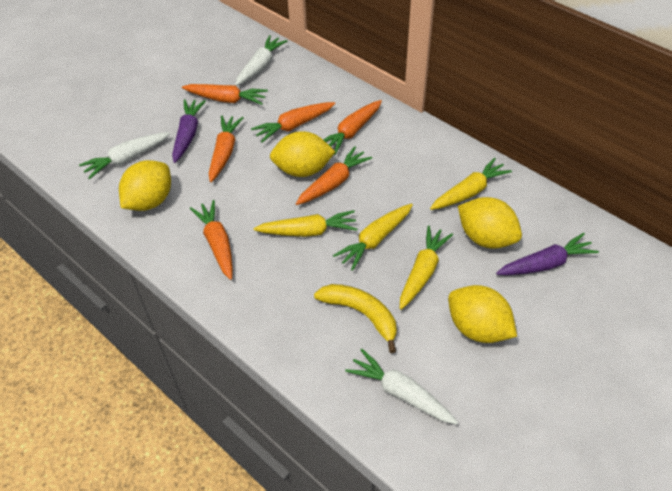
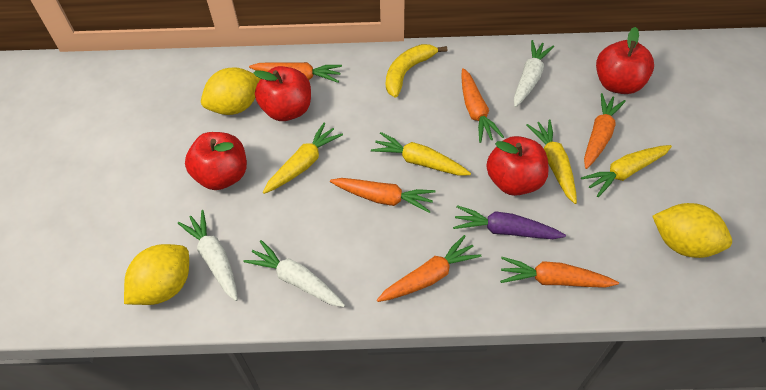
purple carrot: [172,99,206,163] [496,233,599,275] = 2 -> [453,205,566,239] = 1
red apple: none = 0 -> [185,132,247,190] [253,66,311,121] [486,136,549,196] [596,27,654,94] = 4
yellow lemon: [119,160,171,211] [270,131,336,177] [448,285,517,343] [458,197,522,249] = 4 -> [124,244,189,305] [201,68,261,115] [652,203,732,258] = 3

